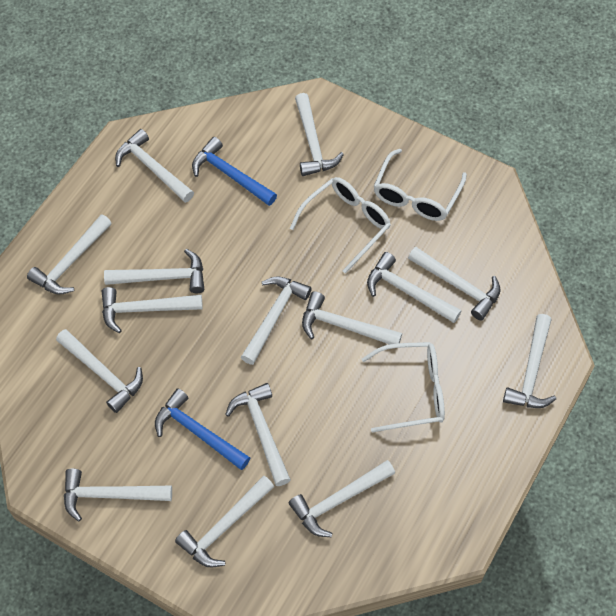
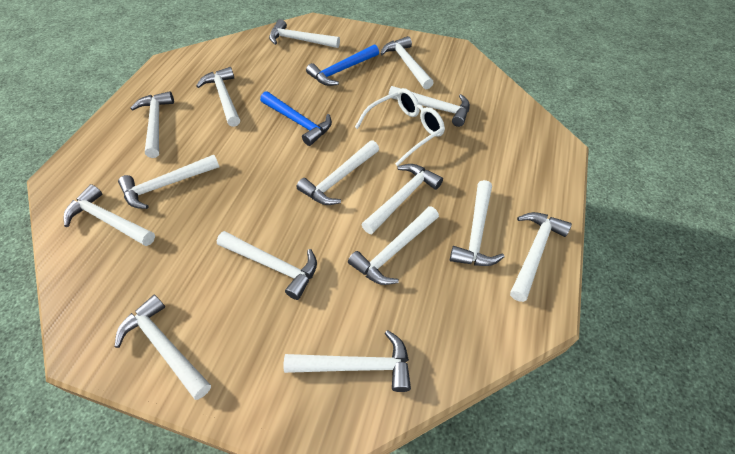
white glasses: [290,177,391,274] [362,342,445,433] [373,149,467,221] = 3 -> [355,88,445,166] = 1

